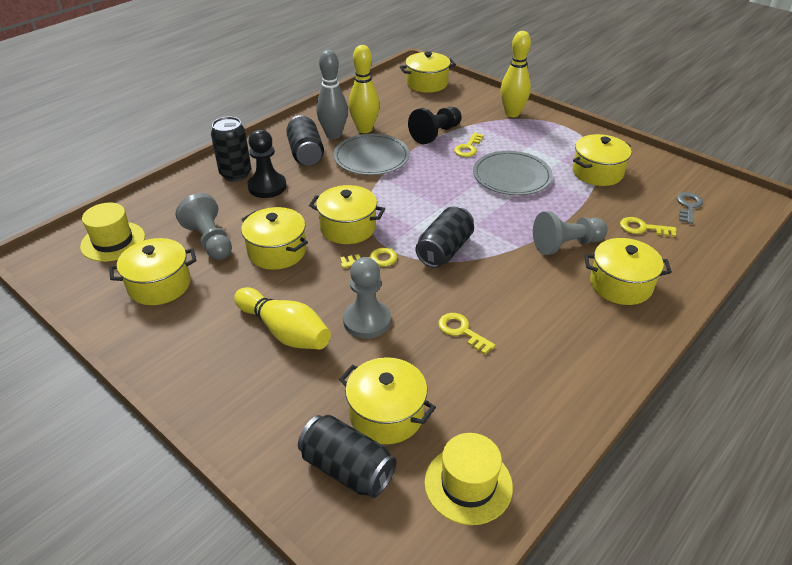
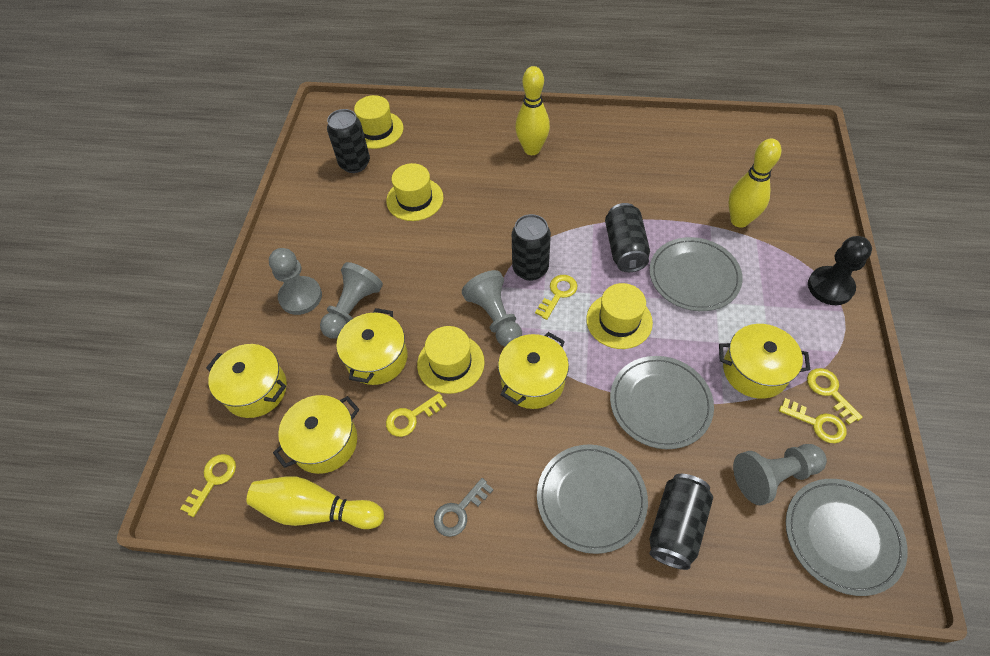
black pawn: [248,129,287,198] [408,107,462,144] = 2 -> [808,236,872,305] = 1
grey bowling pin: [316,50,348,139] = 1 -> none = 0
grey pawn: [176,193,232,260] [343,257,391,339] [533,211,607,255] = 3 -> [269,248,322,315] [320,262,383,338] [462,270,522,347] [733,444,827,506] = 4
grey plate: [333,134,410,175] [473,151,553,195] = 2 -> [537,444,648,554] [610,356,714,449] [649,237,743,311] [786,479,908,596] = 4
yellow hat: [80,203,145,262] [424,433,513,525] = 2 -> [354,95,403,149] [386,163,444,221] [417,326,485,394] [586,283,653,349] = 4
yellow key: [340,248,398,268] [438,313,496,355] [454,132,484,157] [620,217,677,237] = 4 -> [180,454,236,517] [386,393,447,437] [535,275,577,320] [779,398,847,443] [807,368,863,424] = 5
yellow pot: [109,238,196,305] [241,207,308,270] [309,185,385,244] [339,357,436,444] [400,51,456,93] [572,134,631,186] [584,238,672,305] = 7 -> [206,344,287,418] [273,395,360,474] [337,308,407,385] [498,332,569,409] [719,324,810,399] = 5

